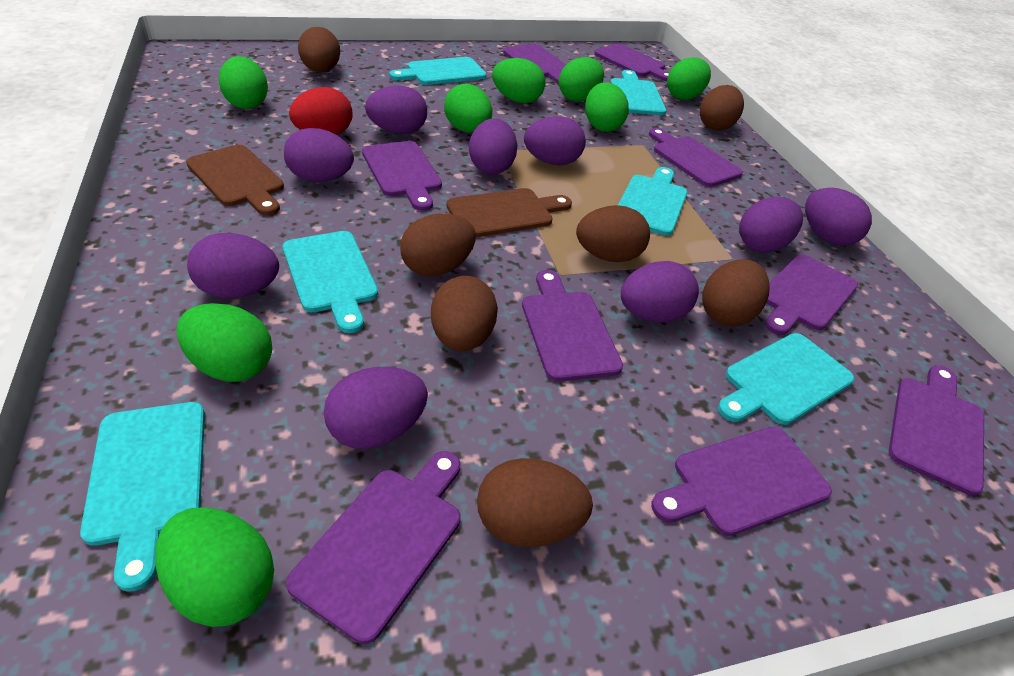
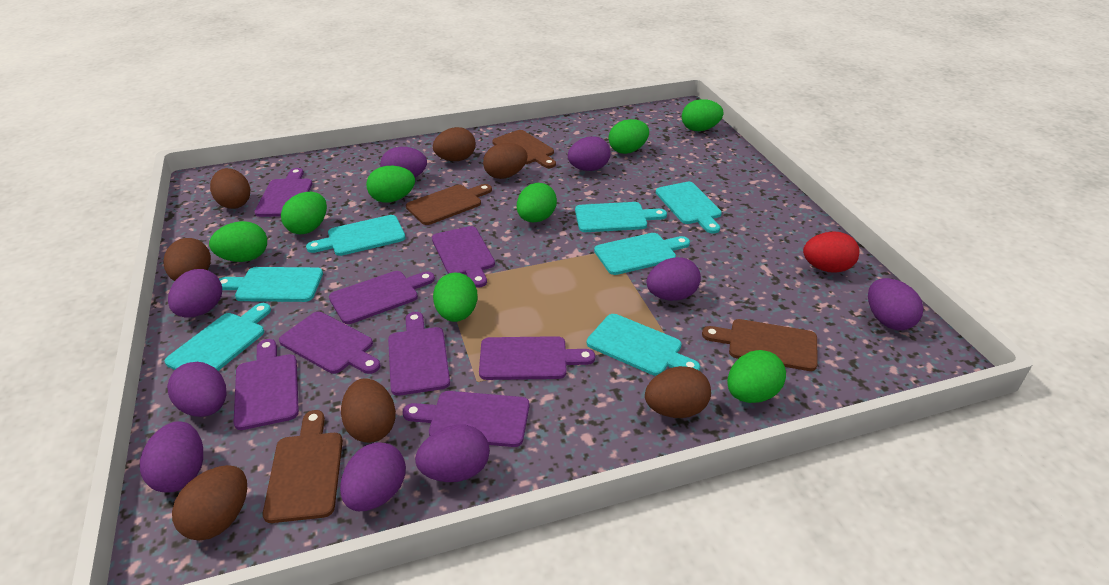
brown cutting board: [186,145,284,216] [446,188,572,237] = 2 -> [263,410,343,523] [406,184,492,225] [492,130,556,168] [702,319,818,371] = 4
purple cutting board: [286,451,460,644] [362,141,442,211] [503,44,566,84] [522,270,623,382] [594,43,669,81] [649,128,743,187] [651,427,832,536] [765,254,858,335] [889,365,984,496] = 9 -> [233,339,299,430] [255,168,313,217] [279,312,381,374] [329,271,435,324] [388,312,450,396] [403,391,529,447] [432,226,495,288] [479,336,595,380] = 8
turquoise cutting board: [80,402,205,592] [283,231,378,333] [389,57,487,85] [610,70,666,115] [618,167,687,236] [718,333,854,425] = 6 -> [165,303,271,371] [219,267,323,302] [306,215,406,256] [575,202,667,232] [587,314,700,376] [594,233,690,275] [656,182,722,234] = 7

